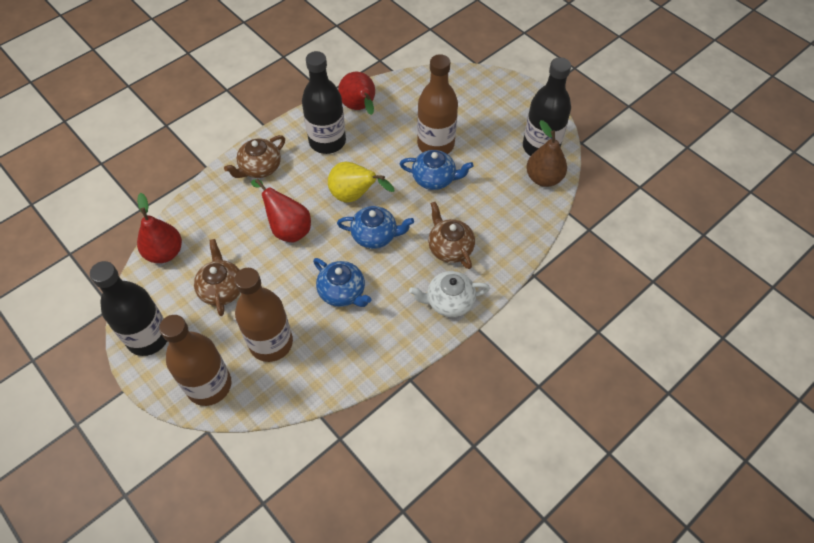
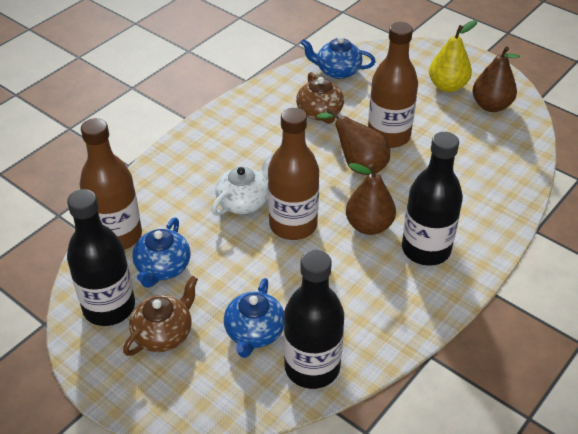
brown pear: [526,120,567,187] = 1 -> [317,108,390,175] [346,163,396,235] [473,46,520,112] = 3
brown teapot: [194,239,241,316] [224,135,285,178] [428,202,475,269] = 3 -> [123,276,198,356] [296,72,344,124] = 2
red pear: [137,193,182,263] [251,179,311,242] [338,72,375,115] = 3 -> none = 0

